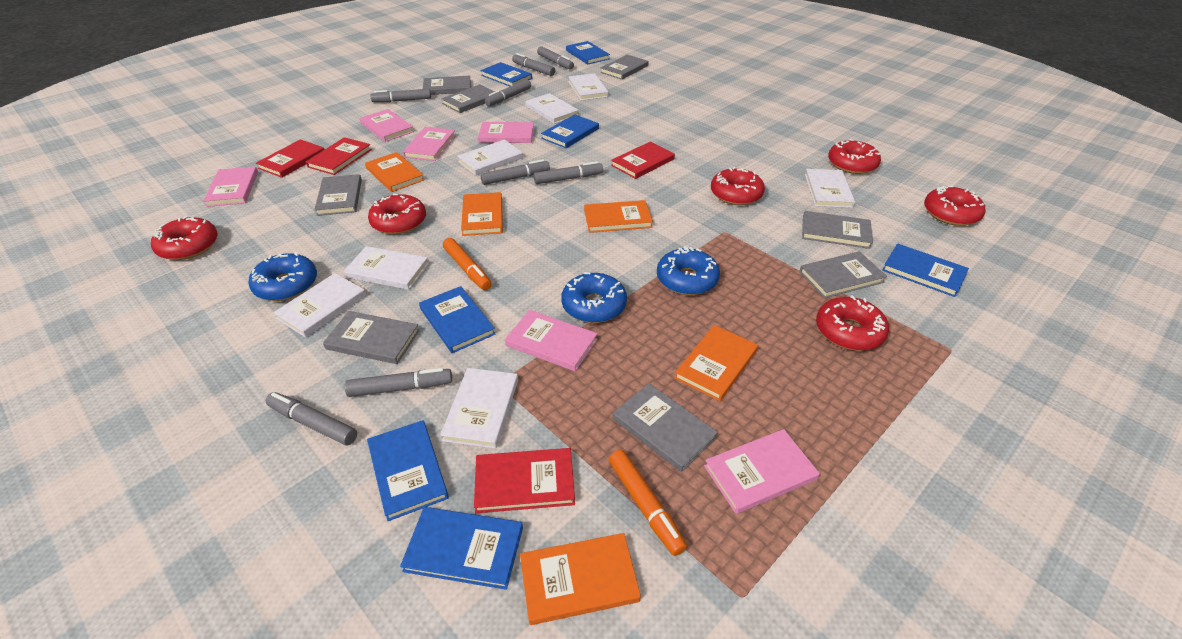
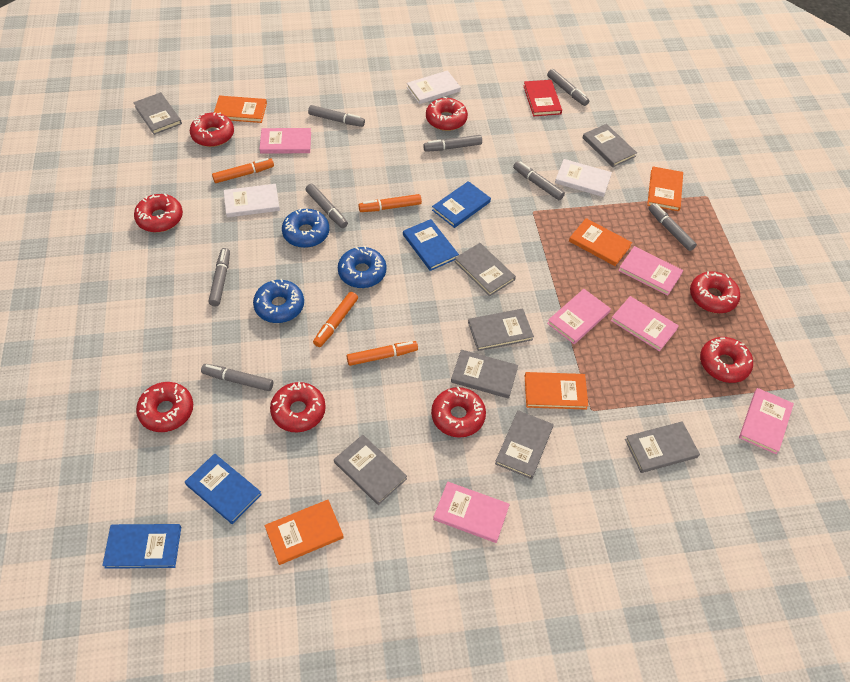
blue book: [367,420,449,521] [400,507,523,590] [419,286,495,353] [481,62,532,86] [541,114,599,148] [566,41,610,65] [882,244,969,297] = 7 -> [102,524,181,569] [185,453,262,524] [403,219,459,271] [432,181,491,228] = 4
orange marker: [443,238,492,290] [609,450,687,556] = 2 -> [212,158,274,183] [313,292,358,347] [347,341,418,366] [358,194,422,212] = 4
red book: [256,139,325,178] [306,137,372,175] [474,448,575,513] [611,142,675,179] = 4 -> [523,80,562,116] = 1
red donut: [151,216,218,260] [368,193,426,234] [711,167,765,205] [816,295,889,351] [828,139,881,174] [924,186,985,226] = 6 -> [134,194,183,232] [136,382,193,432] [190,112,234,147] [270,382,326,432] [426,97,468,131] [431,387,486,438] [690,271,740,313] [700,337,753,383] = 8
white book: [273,273,366,337] [344,246,429,290] [440,368,518,449] [457,139,523,176] [525,93,579,124] [568,73,609,101] [805,169,855,208] = 7 -> [224,184,280,217] [407,70,461,104] [555,159,612,197] = 3

